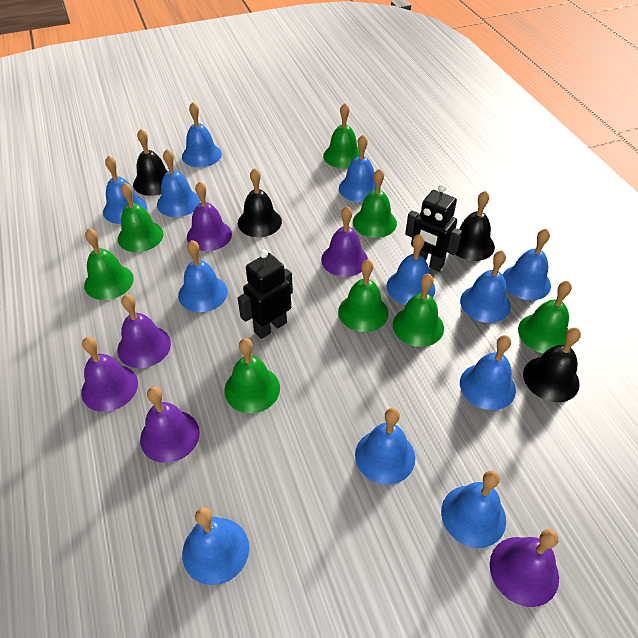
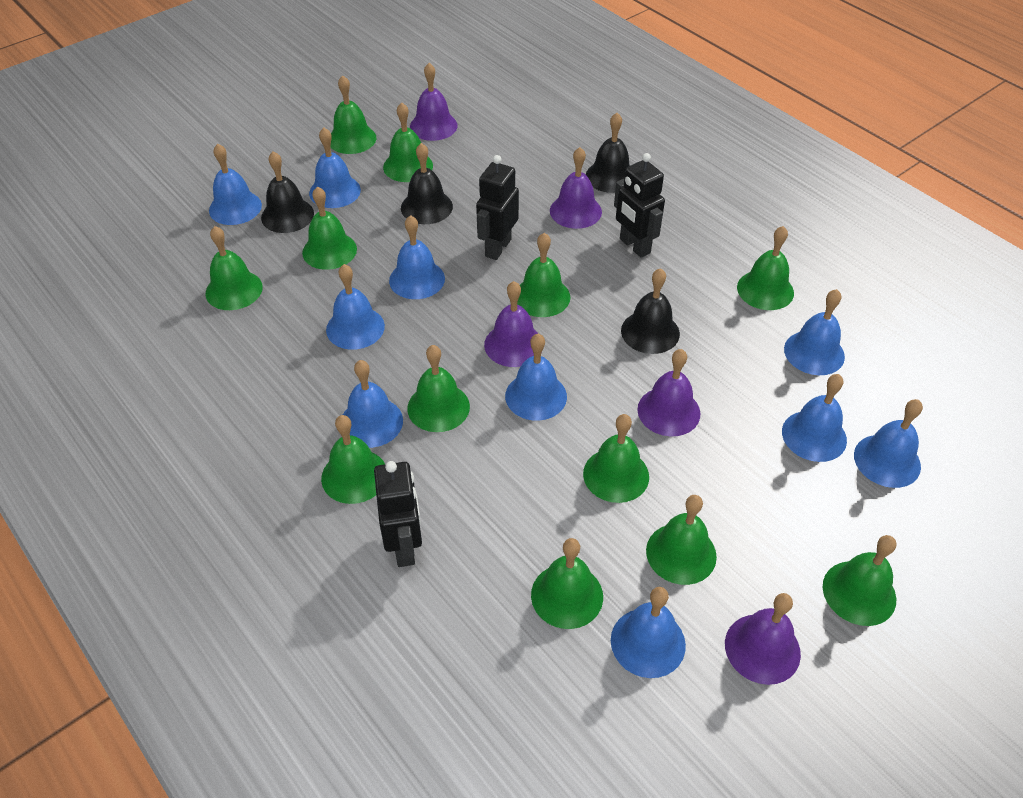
black robot: [238,249,293,339] [405,184,462,272] = 2 -> [374,461,422,567] [476,155,519,260] [614,153,665,258] = 3
blue bell: [103,156,147,224] [157,149,200,217] [178,240,228,312] [182,102,222,167] [182,507,249,585] [339,135,381,202] [355,408,415,485] [387,234,435,305] [441,470,506,548] [460,250,511,323] [460,335,516,410] [503,229,551,300] = 12 -> [209,144,262,225] [309,128,361,208] [326,264,385,350] [343,360,403,448] [389,215,445,299] [505,334,567,421] [611,587,686,678] [782,374,847,462] [784,289,845,375] [854,399,923,488] = 10
green bell: [84,228,134,300] [118,182,164,252] [224,338,280,413] [323,103,360,168] [338,259,389,332] [353,169,397,238] [393,273,444,347] [518,281,572,354] = 8 -> [205,226,263,310] [302,186,357,270] [321,415,385,504] [331,75,376,154] [383,103,433,182] [407,345,470,432] [517,233,570,317] [531,538,603,629] [583,414,649,503] [646,495,717,585] [737,226,794,310] [823,535,896,626] = 12
purple bell: [81,337,138,412] [118,294,171,368] [140,387,200,463] [187,181,232,251] [321,206,368,277] [490,529,559,607] = 6 -> [410,63,458,141] [484,281,539,367] [550,147,602,229] [638,349,700,436] [725,593,801,685] = 5

